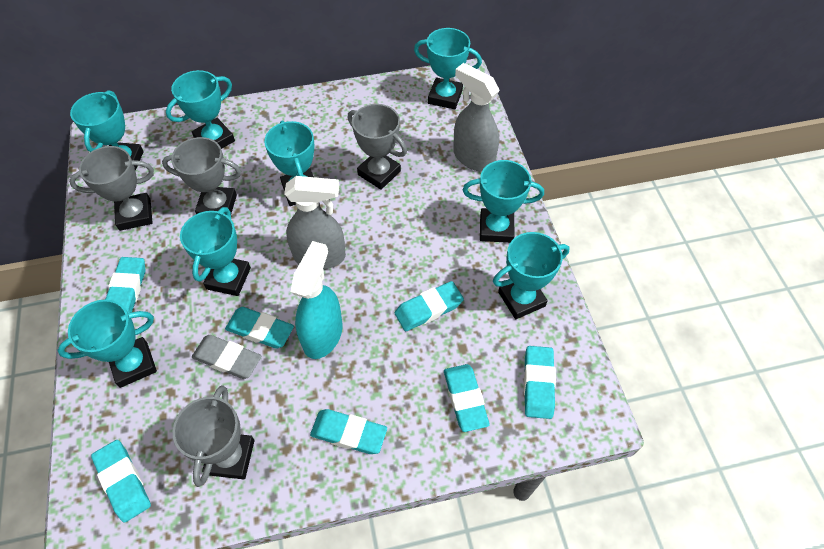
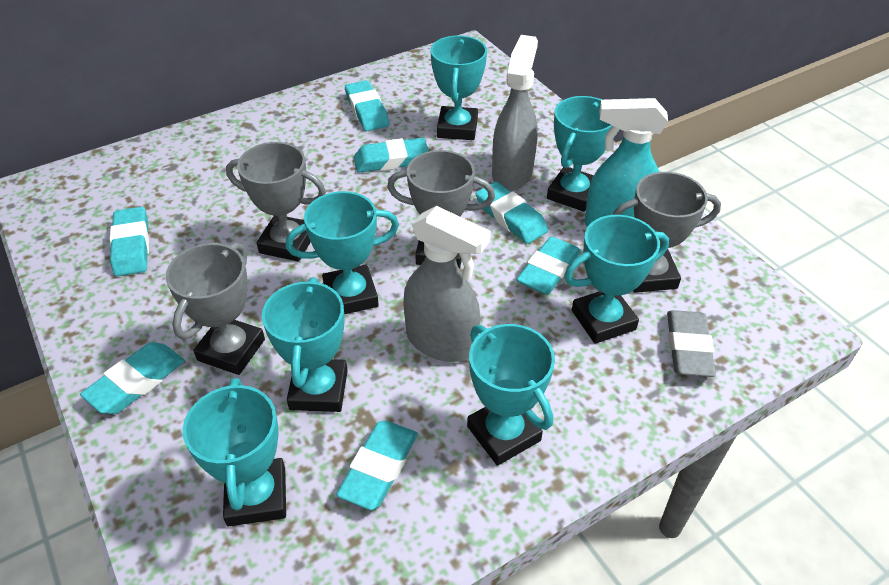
turquoise trophy: [57,300,157,388] [70,90,144,171] [166,70,235,149] [180,207,251,296] [264,120,314,206] [414,28,482,109] [463,160,544,243] [493,232,570,319] = 8 -> [183,378,286,526] [262,278,348,412] [285,191,399,314] [430,35,487,140] [467,324,555,466] [547,96,612,212] [564,215,669,344] = 7

